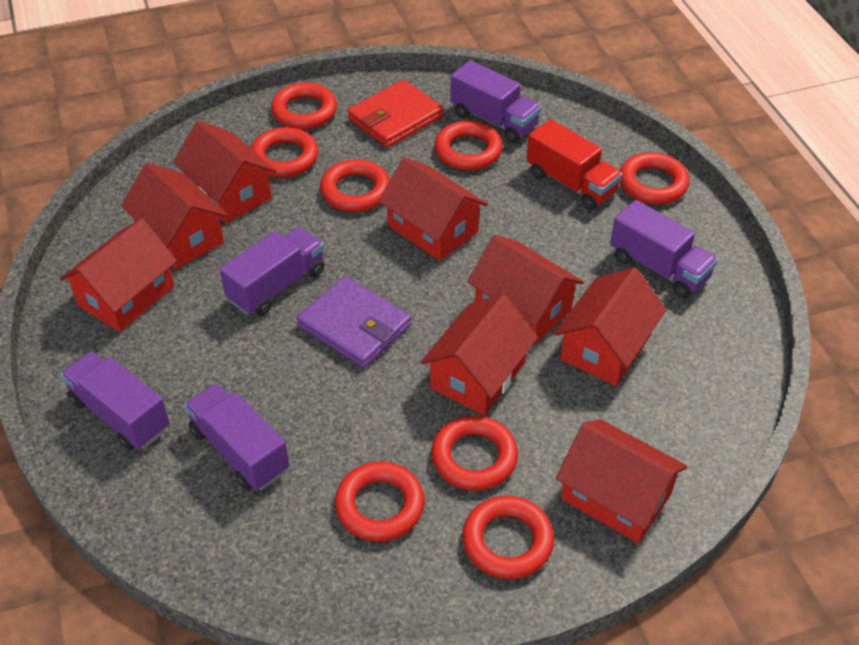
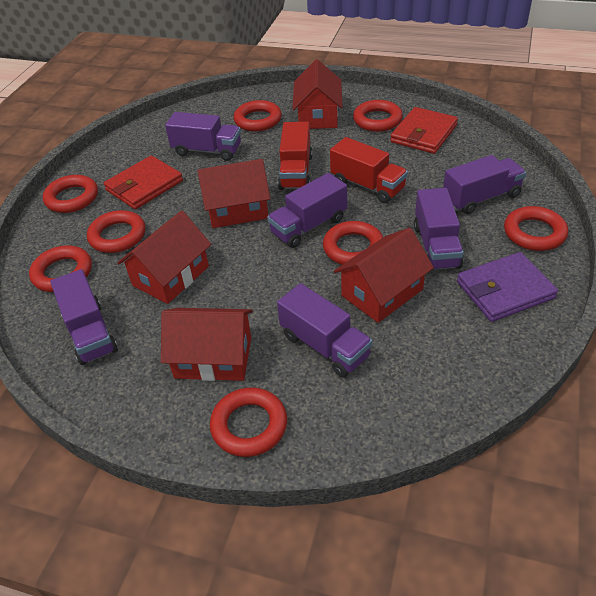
purple truck: [61,351,169,450] [184,383,289,490] [220,227,324,316] [450,60,541,143] [610,200,718,298] = 5 -> [50,269,118,365] [165,112,241,161] [267,173,347,248] [277,283,372,377] [414,188,464,270] [443,155,526,214] = 6
red house: [60,219,177,332] [121,163,228,269] [173,120,277,223] [379,157,488,261] [420,294,538,416] [467,235,584,344] [554,267,667,386] [556,419,687,543] = 8 -> [117,211,211,304] [161,308,253,381] [197,159,270,228] [292,59,343,129] [334,228,434,323] = 5
red truck: [526,119,622,210] = 1 -> [278,122,313,190] [330,137,408,203] = 2
red wallet: [347,79,444,148] = 1 -> [104,156,183,209] [390,107,458,154] = 2

